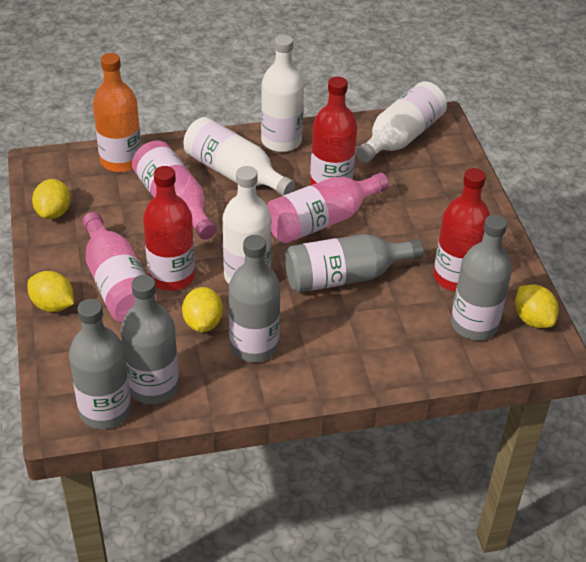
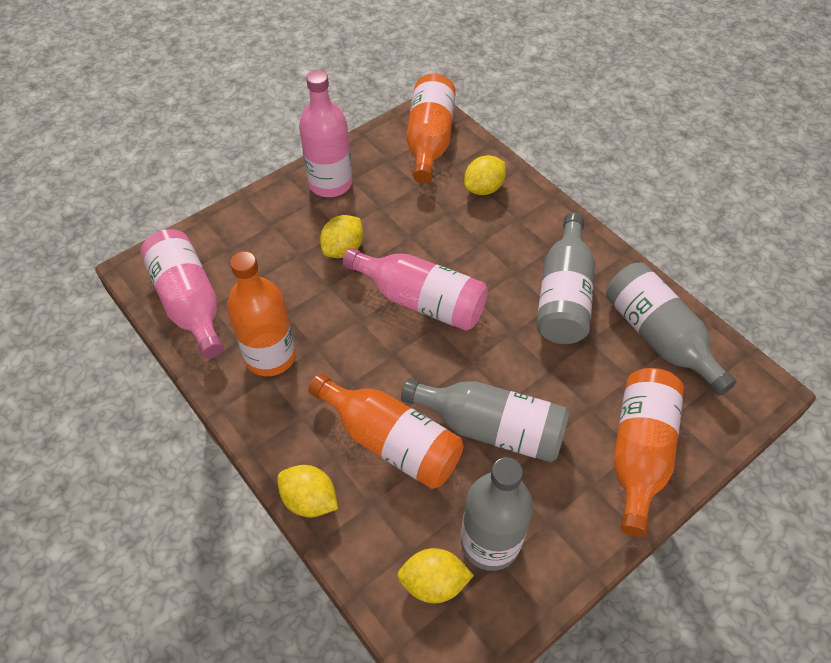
grey bottle: [69,299,131,429] [121,275,179,404] [229,235,281,362] [285,234,423,293] [451,215,512,340] = 5 -> [401,379,569,462] [461,457,533,571] [536,213,595,344] [606,263,737,396] = 4
orange bottle: [93,53,141,172] = 1 -> [227,251,296,376] [308,373,463,489] [406,74,456,183] [613,368,684,537] = 4
red bottle: [143,166,195,291] [310,77,357,185] [434,168,490,292] = 3 -> none = 0
white bottle: [183,117,295,196] [223,166,271,284] [261,35,304,152] [356,81,447,163] = 4 -> none = 0

